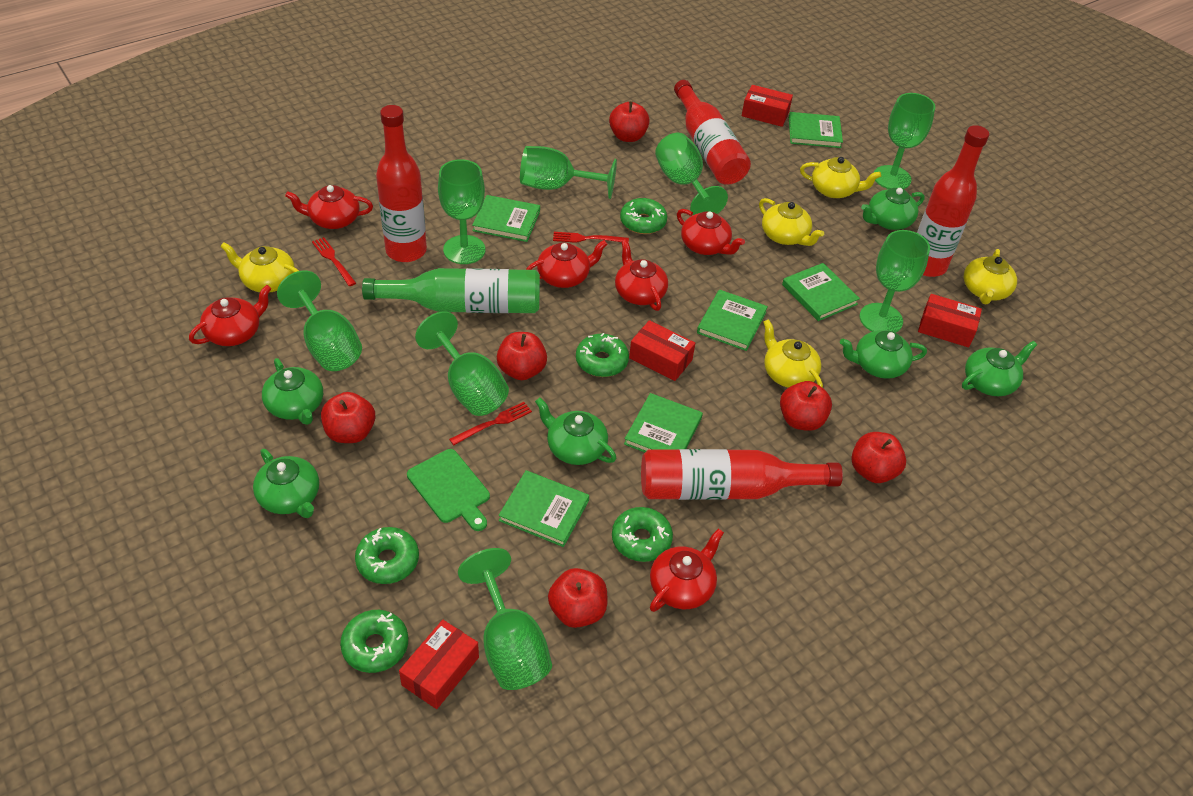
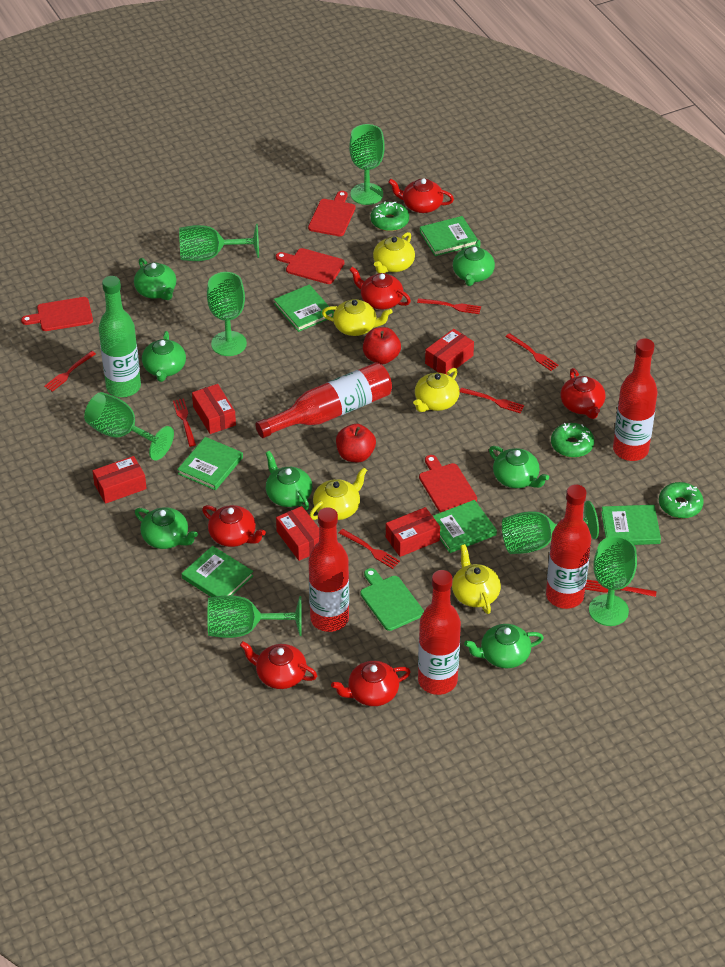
green donut: [340,610,408,673] [355,527,419,584] [576,333,629,377] [612,507,673,562] [620,198,667,234] = 5 -> [371,201,409,231] [551,423,594,458] [659,482,704,518] = 3
green goblet: [277,270,362,371] [415,311,509,416] [438,159,485,264] [458,548,552,690] [520,146,617,199] [655,133,728,215] [859,230,930,333] [874,93,935,189] = 8 -> [84,392,174,461] [179,224,259,261] [207,272,247,356] [207,595,302,638] [349,124,385,205] [502,501,599,554] [589,536,637,626] = 7
green teapot: [253,449,319,518] [262,358,323,425] [535,398,616,465] [840,330,927,379] [861,188,925,230] [962,341,1037,396] = 6 -> [134,258,176,300] [135,507,198,549] [142,331,186,382] [266,451,312,510] [453,240,495,286] [464,624,544,668] [489,446,549,488] = 7
red apple: [321,392,375,443] [497,332,547,380] [548,568,607,628] [609,101,650,142] [780,381,832,431] [852,432,906,483] = 6 -> [336,424,376,462] [363,327,401,364] = 2
red bottle: [376,105,427,262] [641,449,843,500] [674,80,751,185] [917,125,989,277] = 4 -> [255,362,392,438] [309,507,349,632] [418,570,461,695] [546,484,591,609] [613,338,658,461] = 5
red box: [399,620,479,709] [629,320,695,381] [742,85,793,127] [918,294,982,348] = 4 -> [93,456,147,504] [192,384,236,434] [276,506,319,561] [386,507,440,557] [425,329,474,374] = 5
red cutting board: none = 0 -> [21,297,93,331] [276,248,344,284] [308,191,355,236] [419,455,477,512] = 4
red fork: [312,237,356,286] [449,402,532,445] [553,232,629,243] = 3 -> [44,351,96,392] [173,399,196,447] [339,529,400,569] [417,298,481,314] [460,388,524,413] [505,333,559,371] [585,580,657,597] = 7

